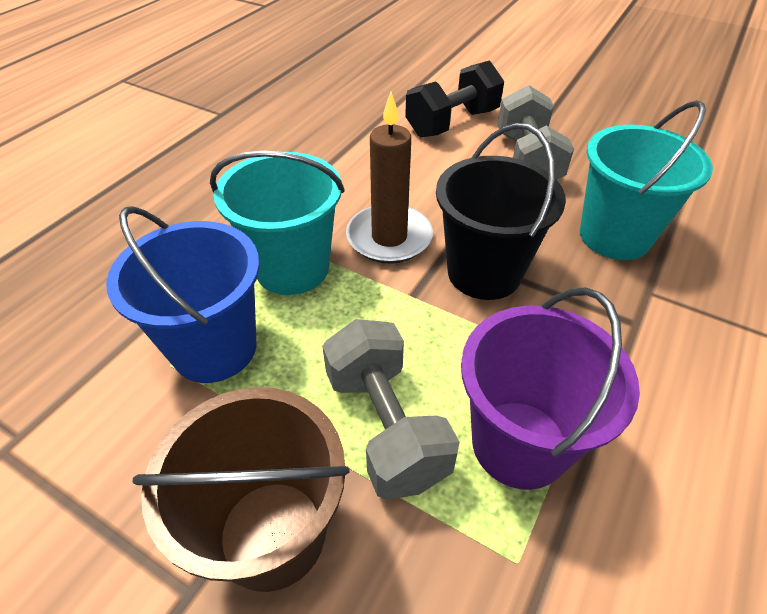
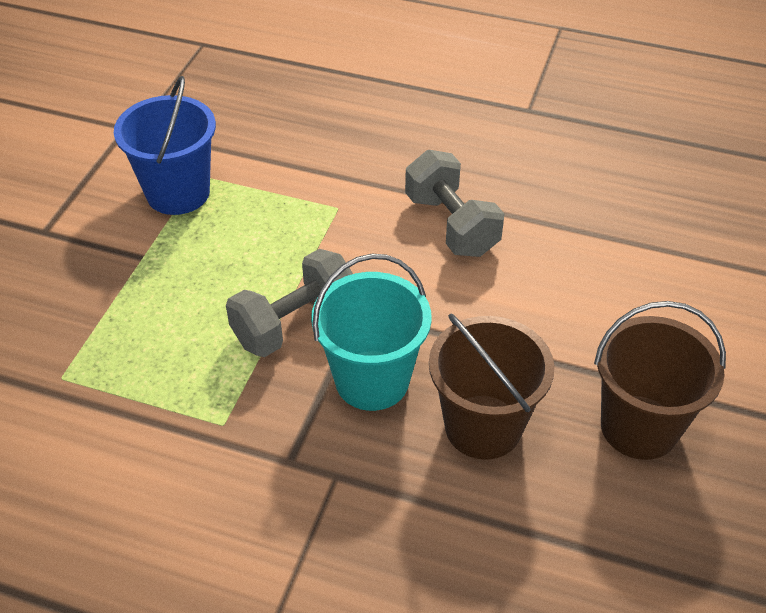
black bucket: [436,123,566,300] = 1 -> none = 0
black dumbbell: [405,60,504,137] = 1 -> none = 0
brown bucket: [132,387,350,592] = 1 -> [429,313,554,460] [594,301,726,460] = 2
brown candle: [346,92,433,264] = 1 -> none = 0
purple bucket: [461,287,640,490] = 1 -> none = 0
turquoise bucket: [210,151,345,295] [580,100,713,260] = 2 -> [311,254,432,411] = 1

